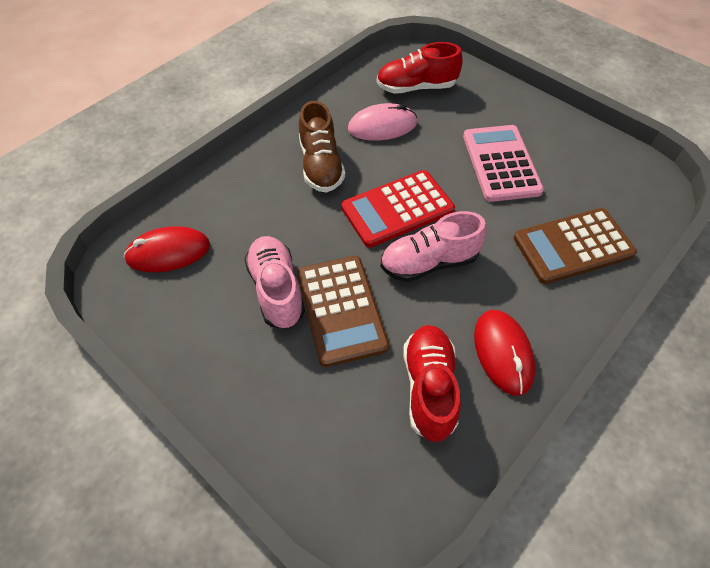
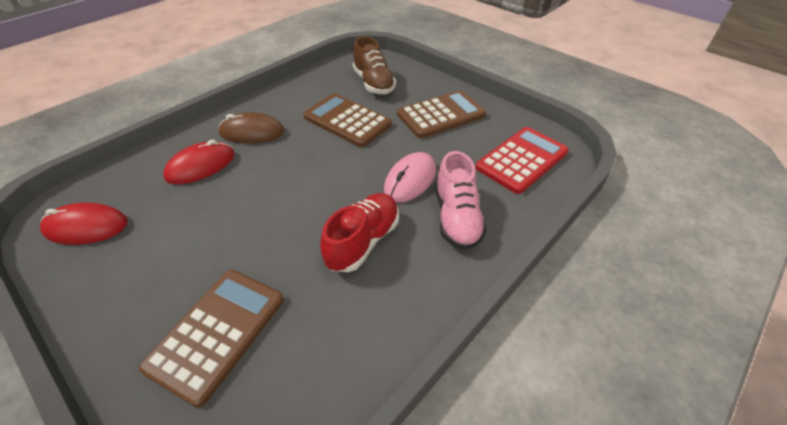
brown calculator: [297,256,389,367] [514,208,637,284] = 2 -> [139,270,284,408] [303,94,392,147] [397,90,486,138] = 3
brown mouse: none = 0 -> [218,112,284,144] = 1
pink calculator: [463,125,544,202] = 1 -> none = 0
pink shoe: [245,236,305,329] [381,211,487,282] = 2 -> [435,151,487,250] = 1
red shoe: [376,42,462,94] [403,325,461,442] = 2 -> [320,193,399,272] = 1

